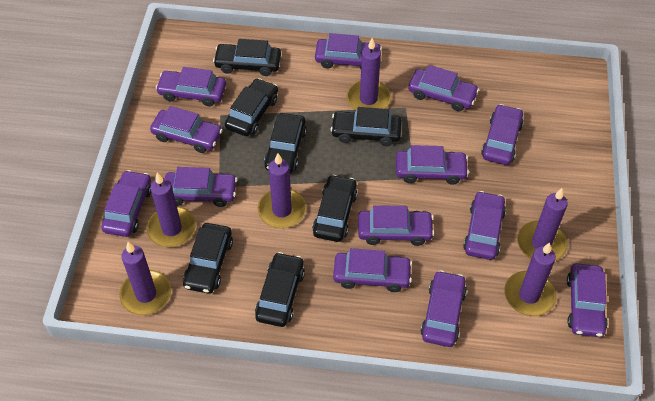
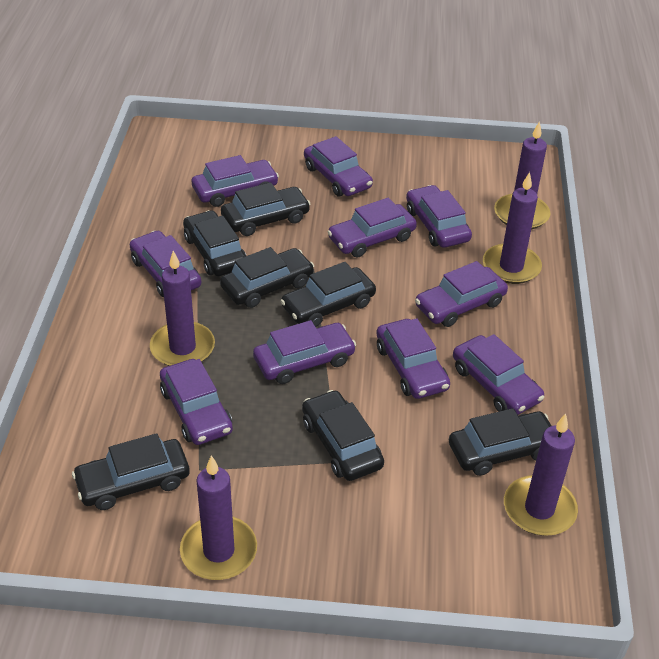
purple candle: [119,242,171,315] [147,173,196,247] [258,153,306,228] [347,38,391,110] [504,242,556,316] [517,188,568,261] = 6 -> [150,251,215,366] [180,455,257,580] [483,172,542,284] [494,121,551,230] [504,414,578,536] = 5
purple car: [101,170,151,237] [150,106,223,153] [156,67,226,107] [165,167,237,207] [315,33,382,69] [333,248,412,292] [358,205,434,246] [396,145,469,185] [408,65,479,111] [421,270,467,347] [463,191,506,260] [481,104,524,165] [567,263,608,337] = 13 -> [130,231,201,297] [160,359,233,445] [191,155,279,207] [253,320,356,384] [304,136,373,196] [328,198,417,257] [376,318,450,399] [406,185,472,248] [415,261,508,327] [453,334,544,415] = 10

